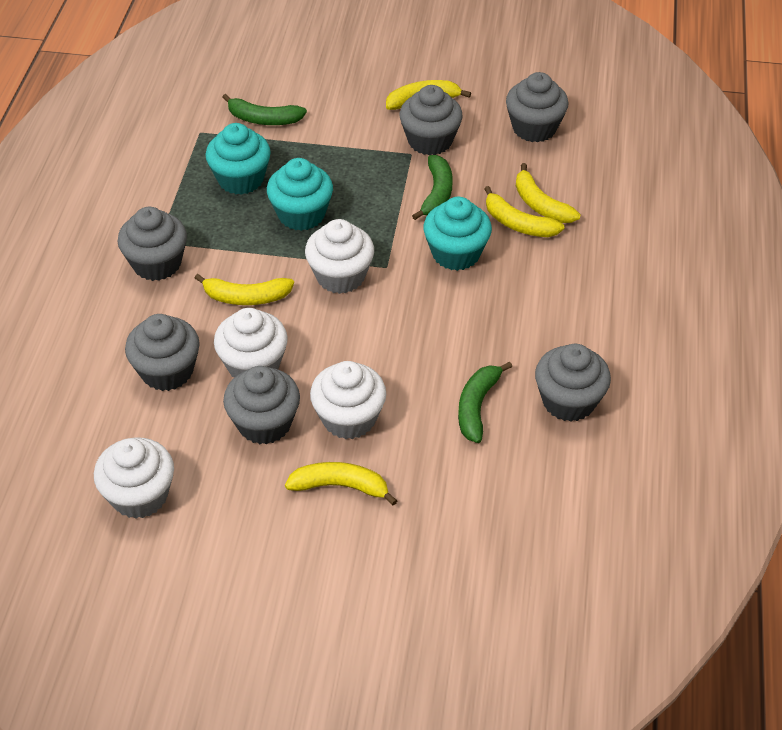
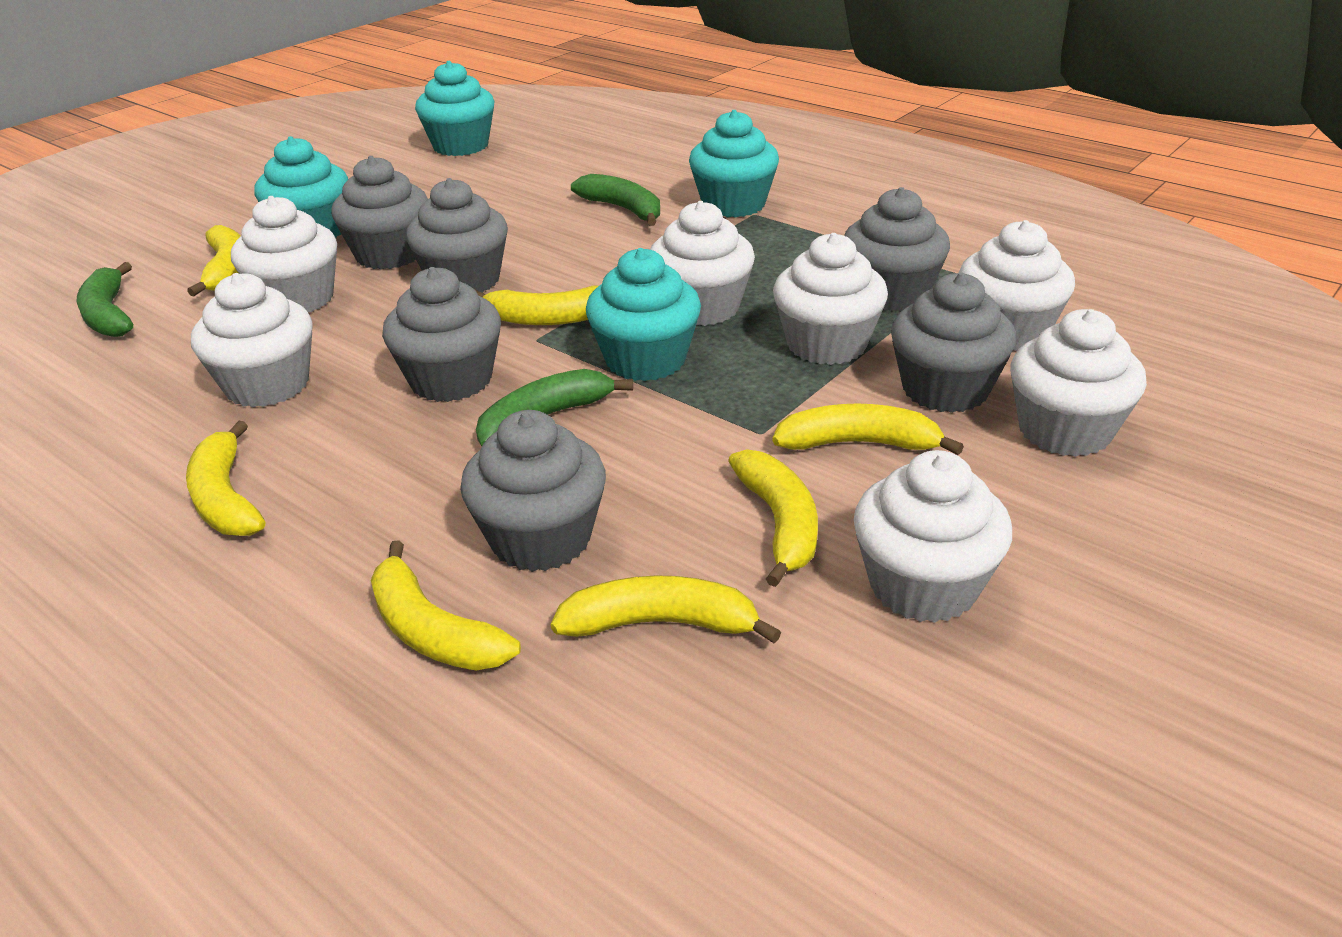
turquoise cupcake: [205,123,271,195] [267,158,333,231] [423,197,492,271] = 3 -> [254,136,348,238] [415,61,494,156] [586,248,701,381] [689,110,779,218] = 4
white cupcake: [94,437,174,519] [214,308,288,378] [305,219,374,294] [310,361,386,439] = 4 -> [191,273,313,408] [231,196,337,312] [650,201,755,326] [773,233,888,365] [854,450,1012,623] [959,220,1075,351] [1010,309,1147,457] = 7
yellow banana: [195,274,294,305] [285,462,398,506] [386,80,471,110] [484,186,564,237] [516,163,580,223] = 5 -> [186,421,265,536] [187,225,241,296] [371,540,521,670] [476,286,598,325] [551,575,781,643] [728,449,818,587] [772,404,964,455] = 7

